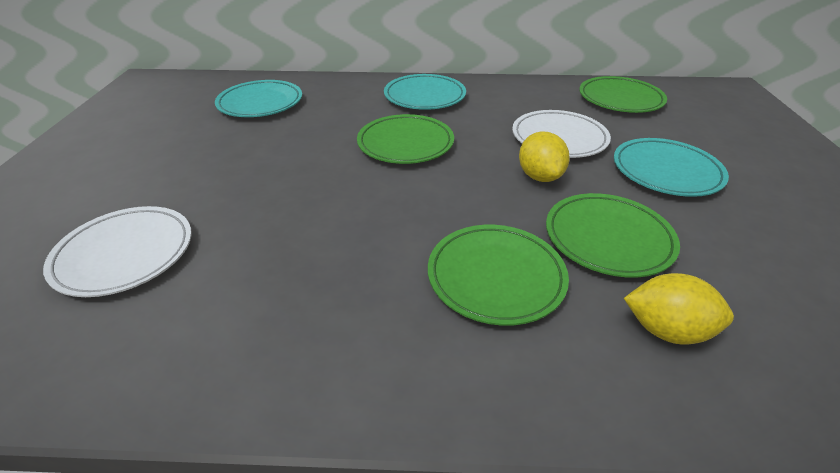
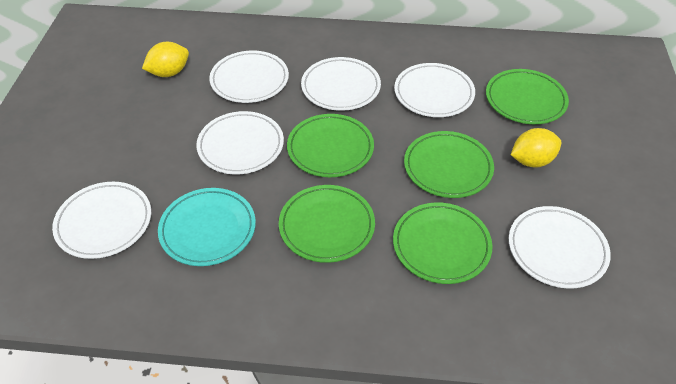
green plate: [357,114,454,164] [428,225,569,326] [546,193,680,278] [579,76,667,113] = 4 -> [279,185,375,263] [287,114,374,177] [393,202,493,284] [404,131,494,198] [486,69,569,124] = 5
turquoise plate: [215,80,302,117] [384,74,466,110] [614,138,729,197] = 3 -> [158,188,256,266] = 1
white plate: [43,206,192,297] [512,110,611,158] = 2 -> [52,182,151,259] [196,111,284,174] [209,51,289,103] [301,57,381,111] [394,63,475,117] [509,206,611,289] = 6

